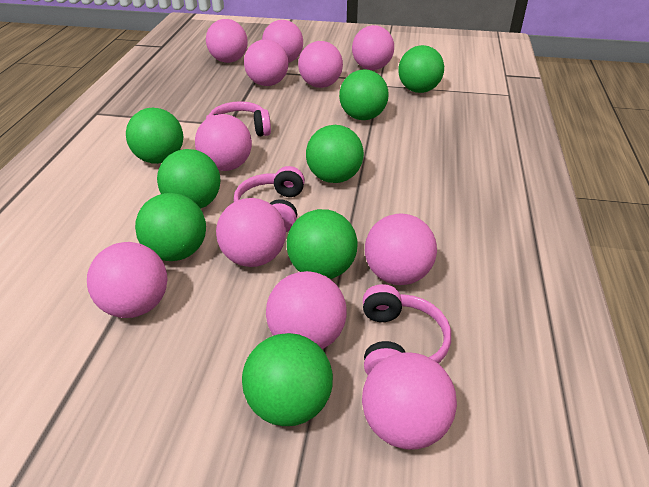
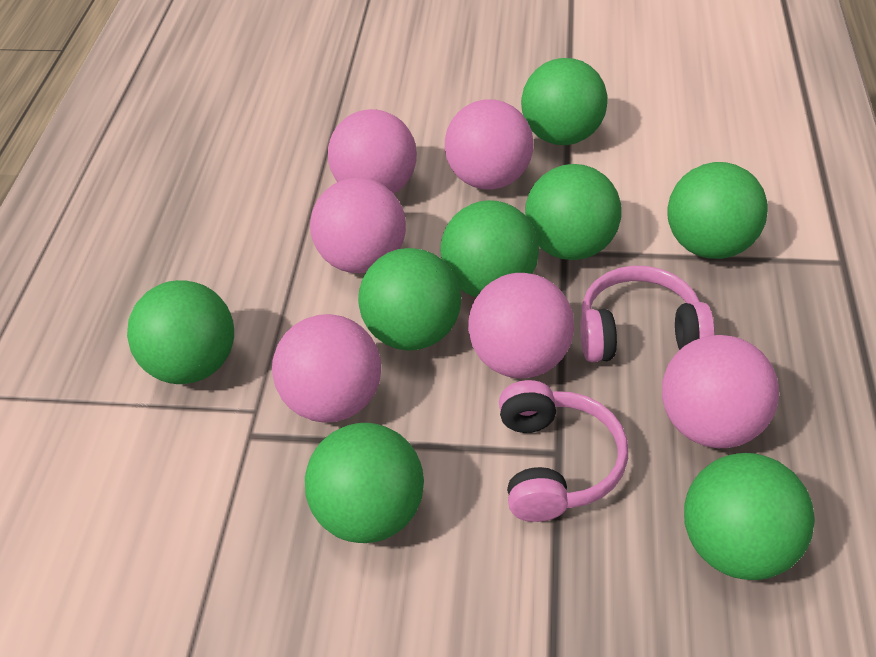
pink ball: [87,242,167,318] [195,114,252,171] [206,19,248,63] [216,198,286,267] [244,39,289,86] [262,20,303,63] [266,271,347,349] [298,41,343,88] [352,25,394,70] [362,352,457,450] [365,214,437,285] = 11 -> [272,314,381,423] [310,178,406,273] [328,109,417,194] [445,99,533,189] [468,273,574,378] [662,335,779,448] = 6
pink headphones: [206,101,271,136] [234,166,305,232] [363,284,451,375] = 3 -> [499,380,628,522] [581,266,715,362] = 2

